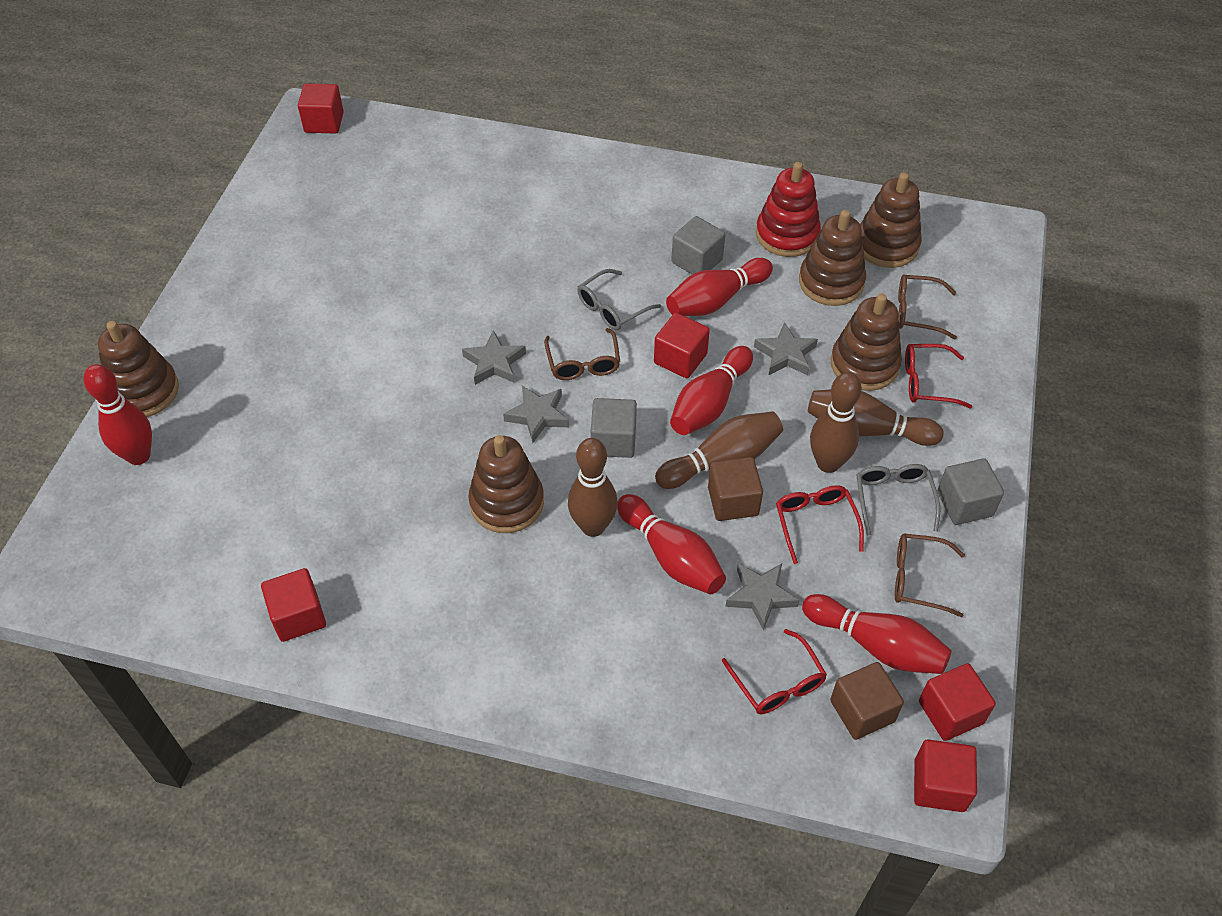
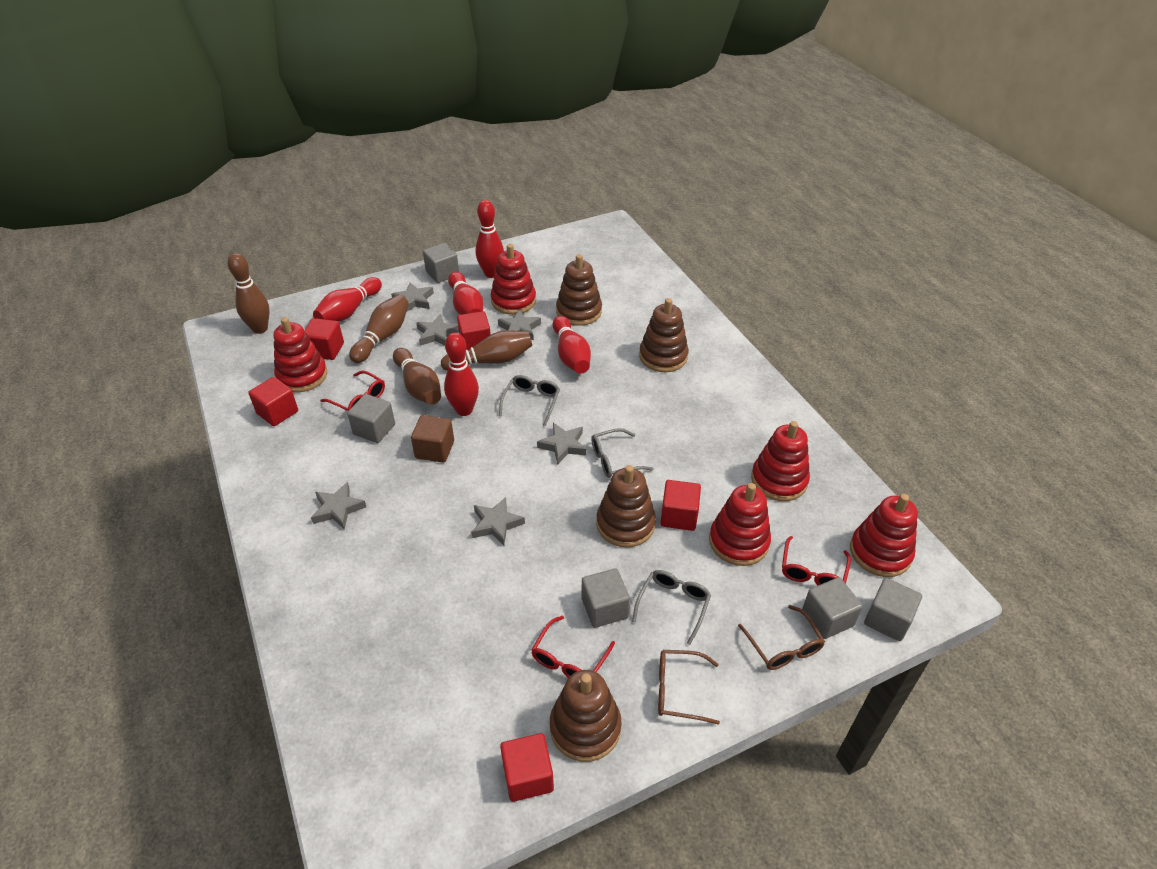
brown cube: [708,457,763,521] [830,662,904,740] = 2 -> [411,415,454,463] = 1
brown glasses: [544,328,620,380] [895,533,965,617] [898,274,957,339] = 3 -> [658,650,720,725] [738,605,825,670] = 2
brown stacking toy: [98,321,179,417] [468,435,544,533] [799,210,866,306] [831,293,902,391] [860,172,922,268] = 5 -> [550,670,622,762] [556,254,602,326] [596,465,656,548] [639,298,689,372] = 4
grey cube: [591,398,637,458] [671,216,725,274] [937,458,1004,525] = 3 -> [347,394,395,443] [423,243,459,283] [582,568,630,628] [802,577,863,639] [864,578,922,641] = 5
grey glasses: [577,269,661,330] [857,464,940,536] = 2 -> [499,375,560,426] [591,428,654,478] [632,570,711,645] = 3
grey star: [462,330,526,385] [503,385,569,443] [725,563,800,630] [754,322,818,375] = 4 -> [311,482,366,529] [391,282,434,312] [416,314,459,346] [472,497,525,545] [498,309,541,341] [537,423,586,464] = 6
red stacking toy: [756,162,821,257] = 1 -> [274,317,328,392] [491,244,536,315] [709,483,771,566] [751,421,810,501] [850,494,918,577] = 5

